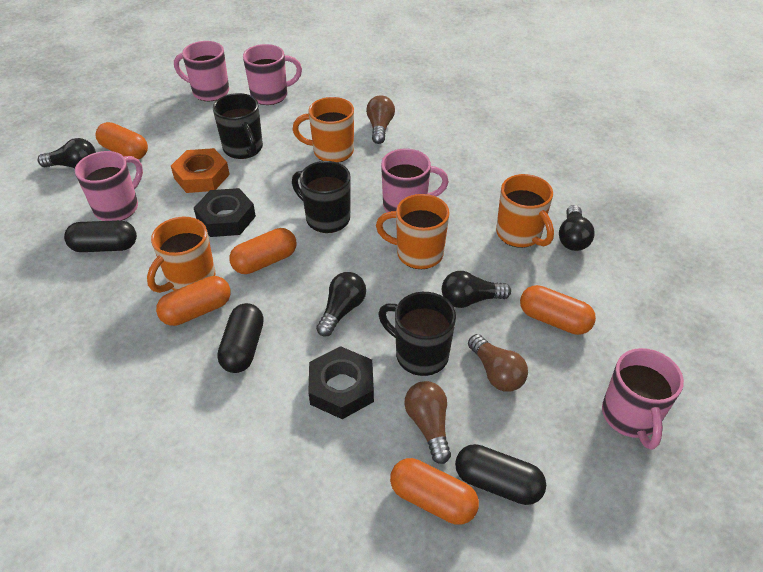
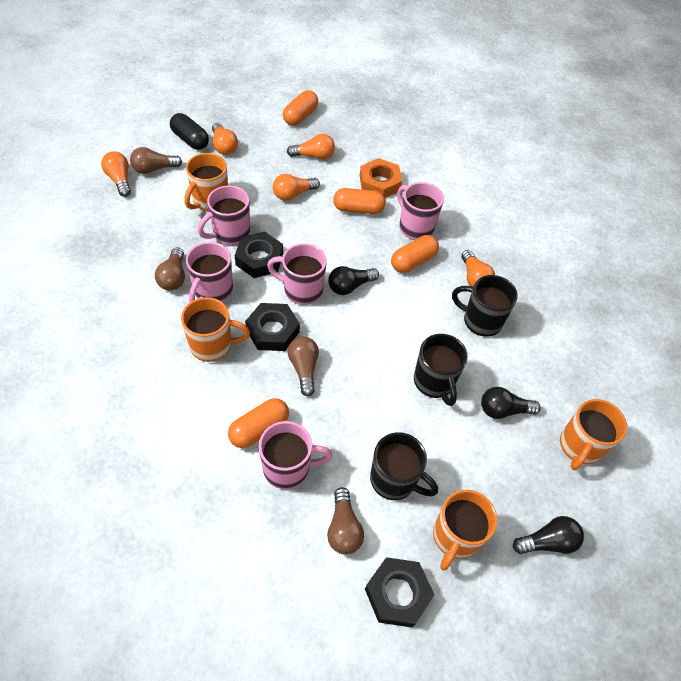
black capsule: [64,220,137,252] [217,303,264,373] [455,444,546,505] = 3 -> [170,113,209,150] = 1
black light bulb: [38,138,96,168] [316,272,366,337] [442,271,511,308] [559,205,595,251] = 4 -> [328,266,379,295] [481,387,541,419] [513,516,584,554] = 3
black nut: [194,188,256,237] [308,346,374,419] = 2 -> [235,231,283,278] [245,303,300,351] [365,557,434,628] = 3
brown light bulb: [366,95,395,144] [405,381,451,464] [468,334,528,392] = 3 -> [130,147,182,174] [155,247,185,290] [288,337,319,396] [327,487,364,554] = 4
orange capsule: [95,122,148,159] [156,276,231,326] [229,228,297,274] [390,458,479,525] [520,285,596,335] = 5 -> [228,398,289,448] [283,90,318,126] [333,188,386,214] [391,235,439,273] = 4
orange light bulb: none = 0 -> [101,151,131,197] [212,123,238,155] [273,174,320,201] [287,134,335,159] [461,250,495,287] = 5

